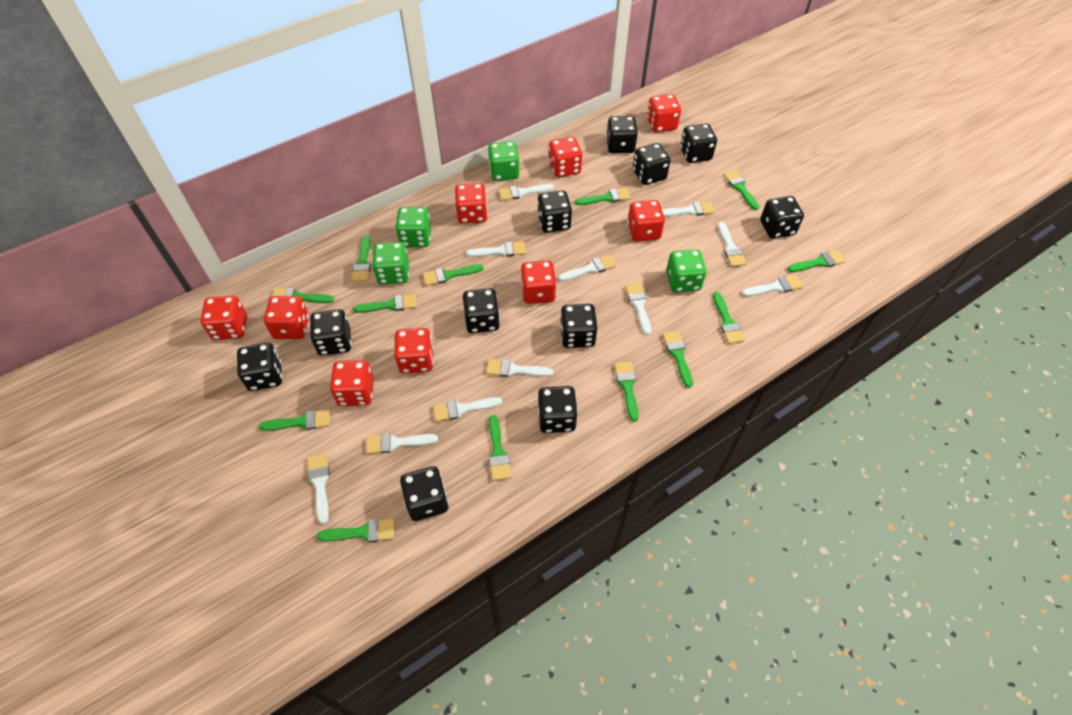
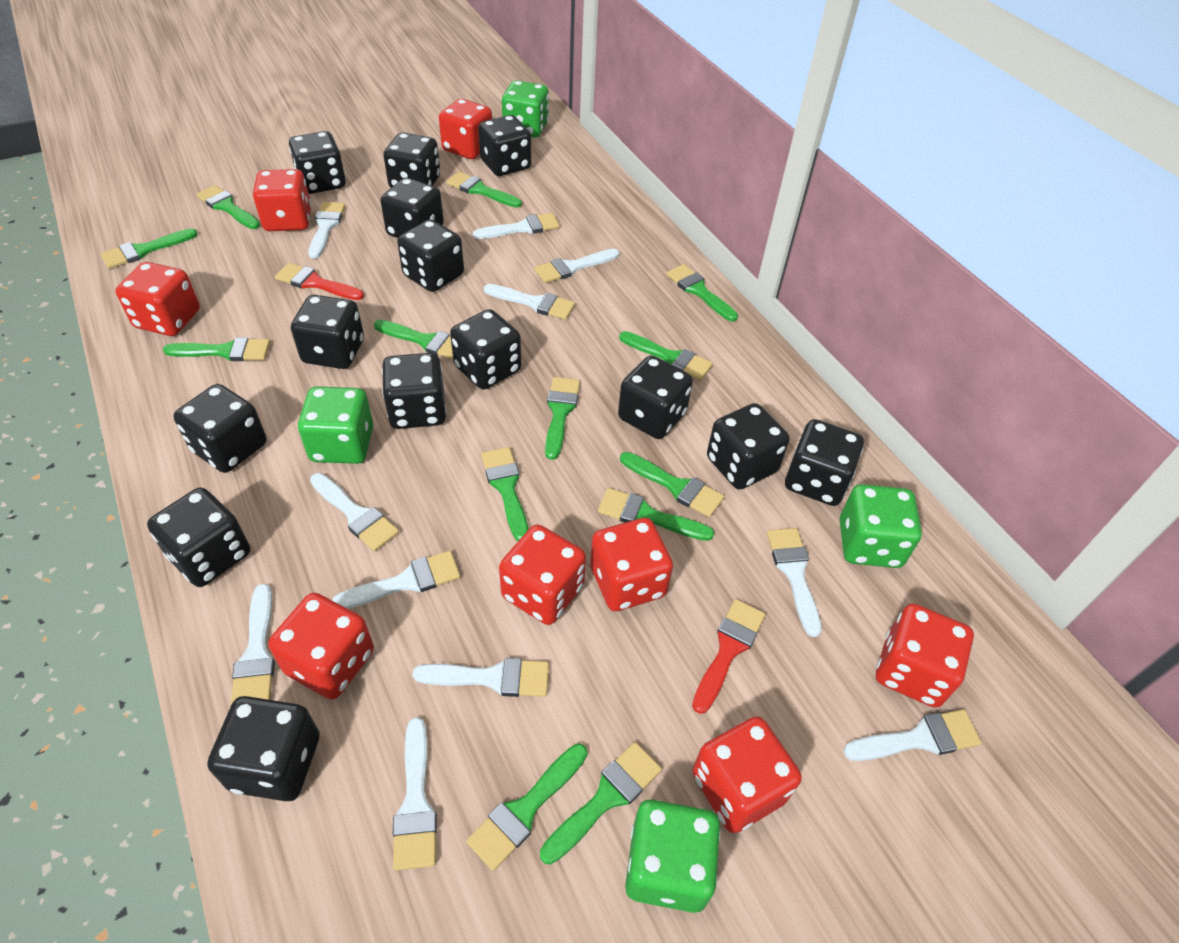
black dice: [237,342,282,391] [310,309,351,356] [400,466,448,521] [463,288,500,333] [537,191,572,233] [538,386,578,433] [560,304,597,348] [606,116,638,153] [633,143,671,185] [680,123,717,163] [760,196,804,239] = 11 -> [147,487,250,587] [173,384,267,473] [207,696,320,801] [289,131,346,194] [291,295,364,369] [381,178,444,238] [382,353,446,429] [383,132,440,188] [397,219,464,292] [450,309,521,390] [478,115,531,176] [618,355,693,439] [707,403,789,490] [785,419,864,506] = 14
red brush: none = 0 -> [275,263,364,300] [692,599,765,714] = 2
red dice: [200,296,247,340] [264,296,309,339] [330,360,374,406] [394,328,433,373] [455,183,488,224] [521,261,556,304] [549,137,582,177] [627,200,665,242] [647,94,681,133] = 9 -> [115,262,200,336] [253,169,311,231] [268,593,374,700] [439,99,492,159] [499,524,586,625] [590,518,673,611] [692,716,802,833] [876,604,974,708] = 8

